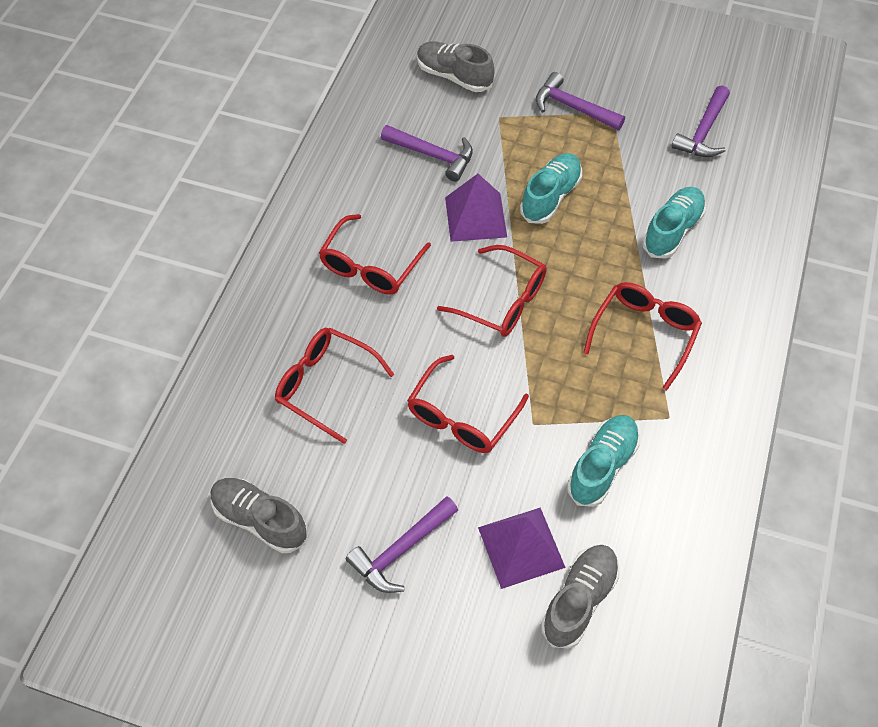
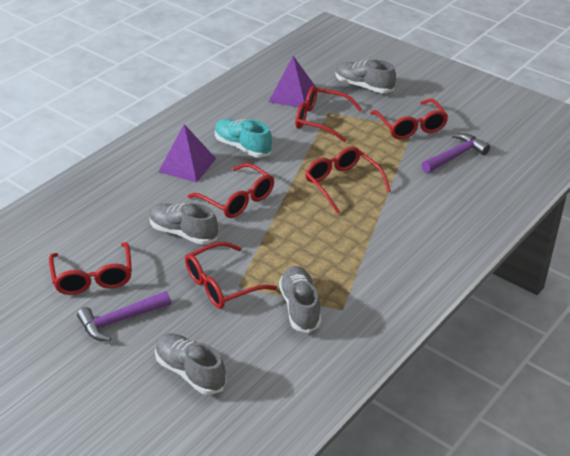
grey shoe: [210,478,308,553] [417,42,495,92] [541,545,619,648] = 3 -> [149,203,218,245] [155,333,227,395] [279,266,322,333] [336,60,396,93] = 4
purple hammer: [346,496,458,593] [381,125,473,182] [536,72,625,130] [671,86,730,157] = 4 -> [77,291,171,341] [421,133,490,173] = 2
red glasses: [275,328,395,444] [319,214,431,295] [407,355,529,453] [437,245,547,337] [583,282,702,390] = 5 -> [49,242,132,295] [185,242,277,309] [188,163,274,218] [295,86,363,142] [305,147,391,214] [370,99,448,139] = 6
turquoise shoe: [520,153,582,224] [567,415,640,507] [642,187,706,259] = 3 -> [215,119,272,158] = 1

